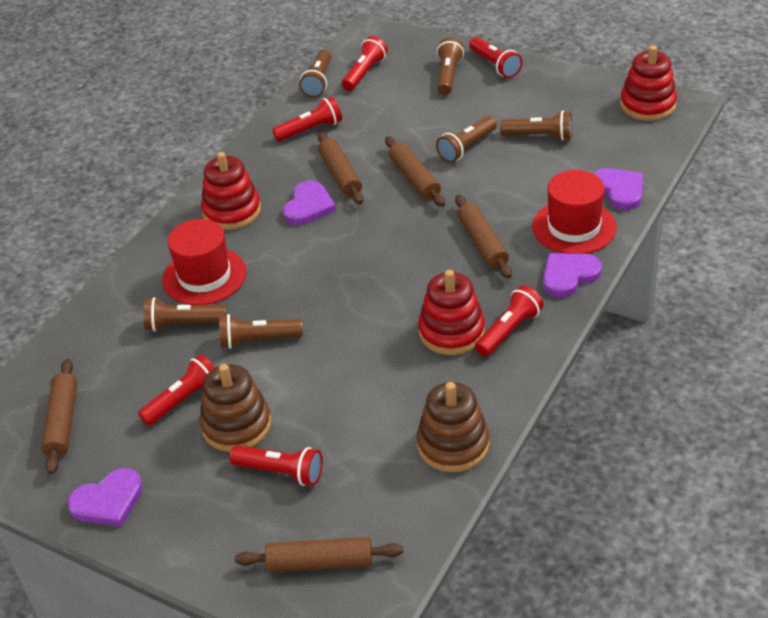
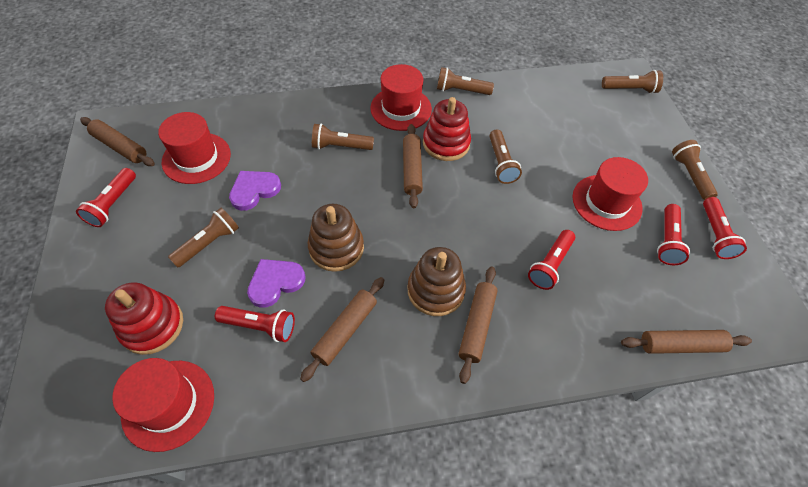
purple heart: [67,468,143,526] [283,181,336,225] [543,253,602,297] [593,168,643,210] = 4 -> [229,171,281,211] [247,259,305,308] = 2
red flashlight: [138,354,215,426] [230,445,323,486] [272,96,342,142] [342,36,388,91] [469,37,522,78] [475,285,544,357] = 6 -> [76,168,136,227] [215,306,295,342] [528,230,575,290] [657,204,690,265] [703,197,747,259] = 5
red hat: [162,219,247,305] [532,170,617,254] = 2 -> [112,358,214,452] [158,112,231,184] [370,64,432,131] [572,157,648,231] = 4
red stacking toy: [201,152,261,230] [418,270,485,355] [620,45,677,121] = 3 -> [105,282,183,355] [423,97,471,161] = 2

